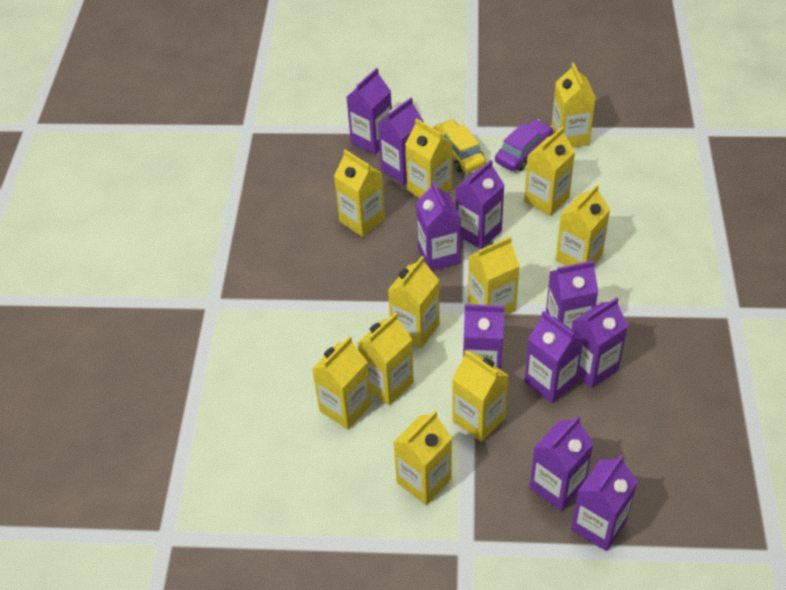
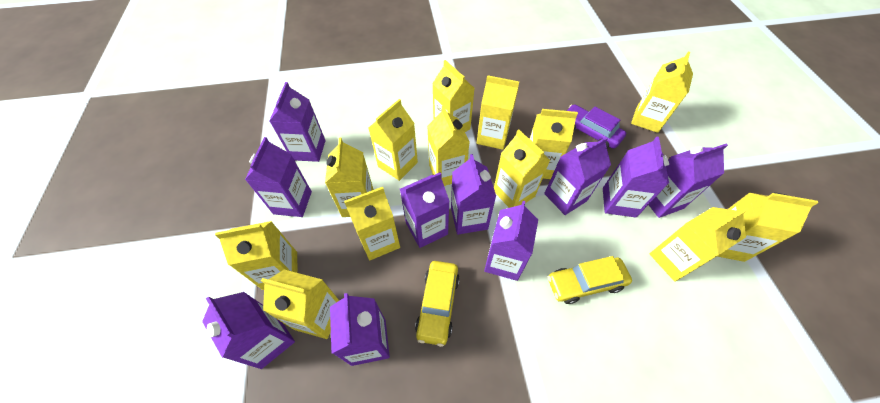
yellow car: [434,119,486,173] = 1 -> [415,261,460,347] [548,256,632,304] = 2
yellow carton: [312,336,371,430] [334,149,385,237] [358,313,414,405] [388,256,440,349] [393,411,452,505] [405,118,452,198] [452,350,509,442] [468,236,520,316] [524,127,575,216] [551,63,596,148] [556,184,610,266] = 11 -> [215,221,298,290] [261,270,339,339] [325,138,374,217] [344,187,400,260] [369,99,418,181] [427,106,469,186] [432,60,474,132] [477,75,520,150] [494,130,550,208] [530,109,578,179] [631,52,693,133] [650,207,749,282] [717,192,818,262] = 13

